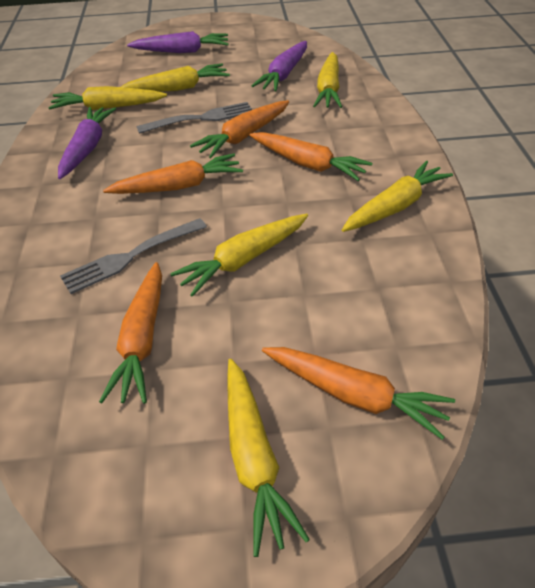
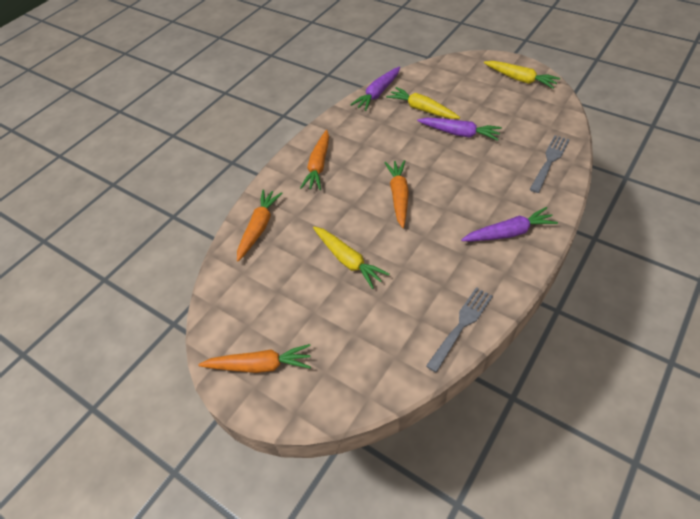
orange carrot: [99,262,162,404] [103,153,243,194] [190,100,289,158] [250,132,372,181] [262,347,455,440] = 5 -> [198,344,311,373] [237,189,283,261] [300,130,329,190] [384,160,409,228] = 4
yellow carrot: [48,86,167,110] [121,63,230,92] [170,214,308,297] [227,359,310,557] [313,52,342,108] [342,161,453,232] = 6 -> [313,227,389,289] [386,87,460,119] [484,61,560,89] = 3

